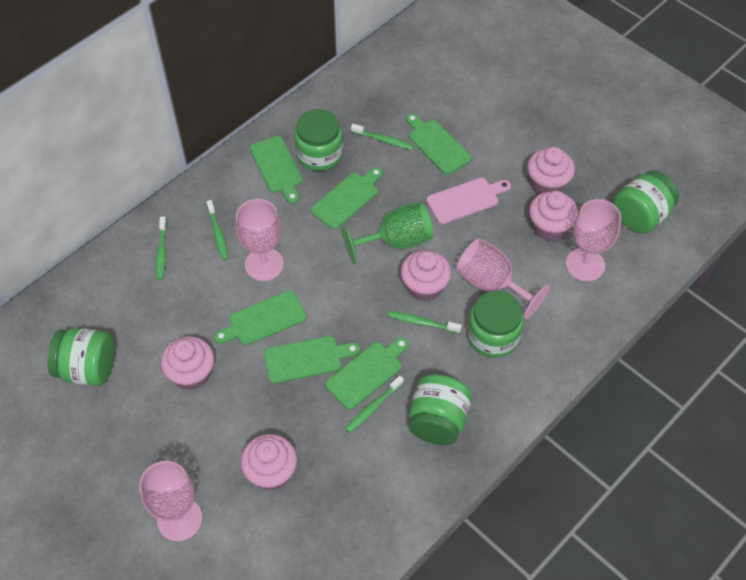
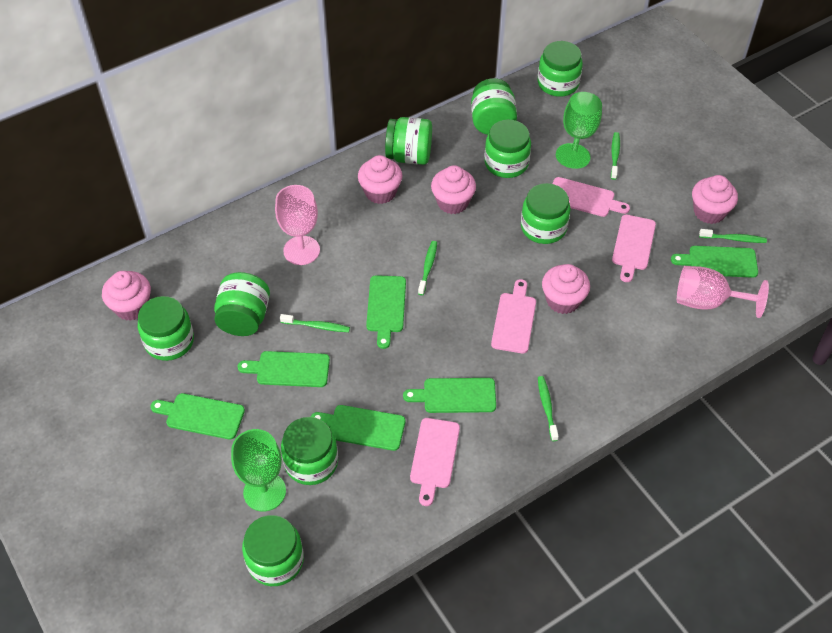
green goblet: [342,202,434,264] = 1 -> [231,429,286,511] [556,92,602,169] = 2
green jar: [47,328,115,386] [294,109,343,171] [409,374,472,445] [467,291,524,358] [614,171,679,234] = 5 -> [138,296,194,361] [214,272,270,336] [242,515,304,586] [281,417,338,485] [385,117,432,165] [471,78,517,135] [484,120,531,178] [521,183,571,244] [538,41,583,97] = 9
pink cutting board: [426,178,511,224] = 1 -> [410,418,460,506] [491,279,536,353] [553,177,630,217] [612,215,656,282] = 4
pink goblet: [139,461,202,541] [235,199,284,281] [456,238,550,320] [566,199,621,281] = 4 -> [275,185,320,265] [677,266,769,318] = 2

